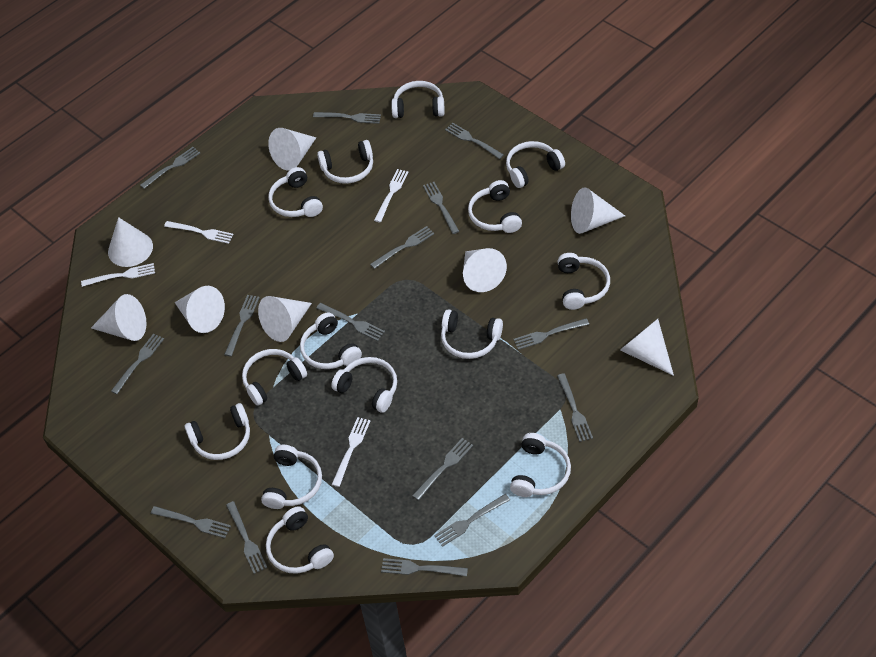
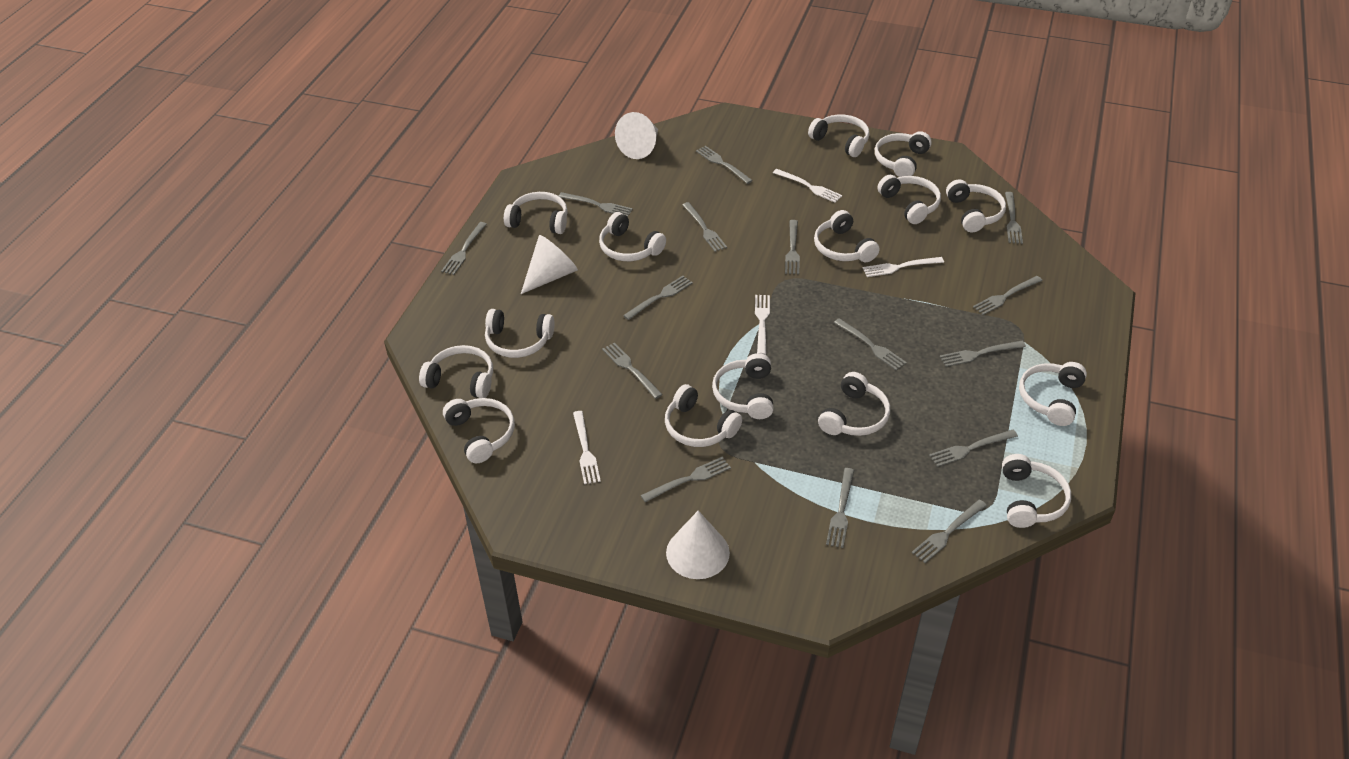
white cone: [91,294,147,341] [108,217,153,267] [175,286,225,333] [258,296,312,342] [268,128,316,171] [463,248,507,292] [571,187,625,234] [620,319,674,376] = 8 -> [521,235,578,294] [615,112,658,159] [666,511,730,579] = 3
white headphones: [184,403,250,460] [242,349,307,406] [261,445,322,509] [266,506,334,574] [268,167,323,217] [300,312,362,369] [317,140,373,184] [331,357,397,413] [391,81,445,118] [441,309,503,359] [468,180,522,233] [506,141,565,188] [510,433,571,497] [557,253,610,310] = 14 -> [419,345,493,398] [443,398,515,464] [485,309,555,358] [504,192,568,234] [599,212,666,261] [665,384,742,447] [712,353,774,419] [808,114,870,157] [814,210,879,262] [818,372,890,436] [875,131,932,177] [877,175,941,224] [946,180,1006,232] [1002,454,1071,528] [1019,362,1087,426] = 15

